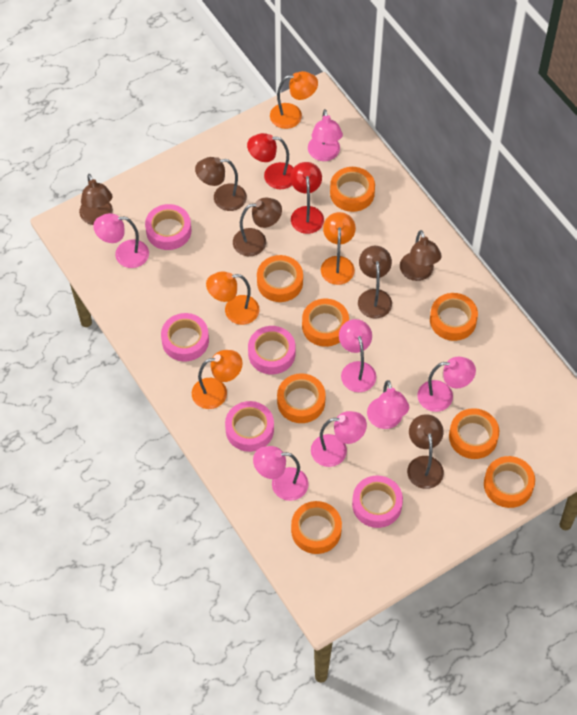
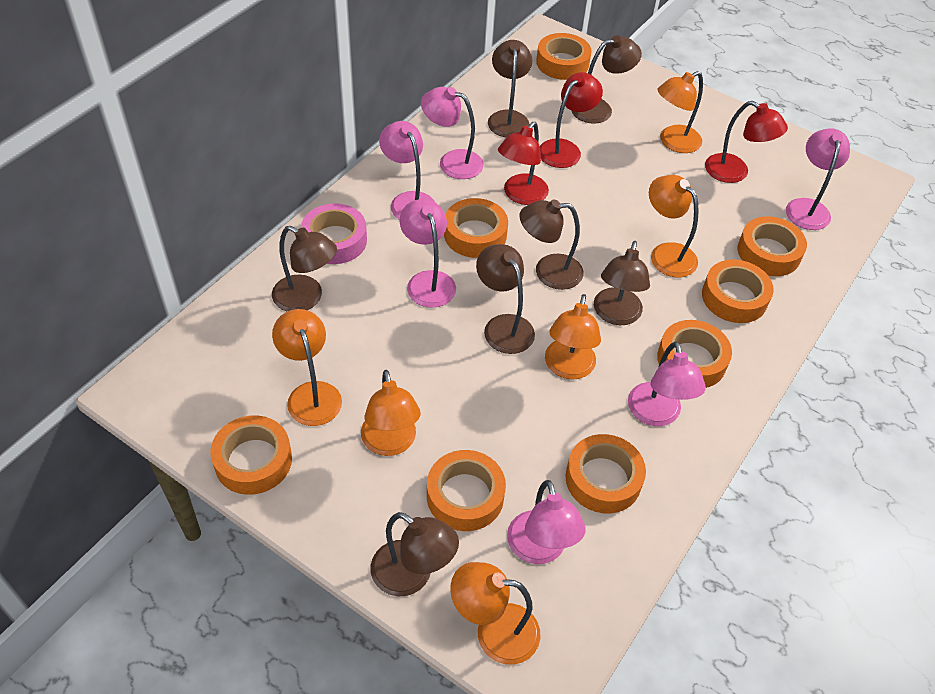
brown lamp: [79,174,113,225] [195,157,247,211] [233,197,282,256] [358,246,392,319] [400,230,442,281] [407,414,444,489] = 6 -> [272,226,337,312] [371,512,459,596] [476,244,535,354] [488,40,533,137] [520,200,584,290] [572,35,642,124] [594,241,650,325] = 7
orange lamp: [192,350,242,409] [206,271,259,325] [270,71,318,129] [321,212,356,285] = 4 -> [272,309,342,426] [361,370,421,456] [450,562,541,665] [545,294,601,380] [649,175,699,277] [657,71,703,153] = 6
pink lamp: [93,213,149,268] [253,446,309,501] [308,109,343,161] [311,411,367,467] [339,319,376,392] [367,380,409,429] [417,357,476,412] = 7 -> [379,121,435,220] [400,199,456,308] [421,87,484,179] [507,480,585,564] [628,341,706,426] [786,128,850,230] = 6
pink tape: [145,204,191,250] [161,313,209,362] [225,401,274,452] [248,326,295,374] [352,476,403,528] = 5 -> [301,203,367,264] = 1
red lamp: [247,133,293,189] [290,162,324,234] = 2 -> [498,122,549,205] [540,72,603,168] [705,101,788,183] = 3

